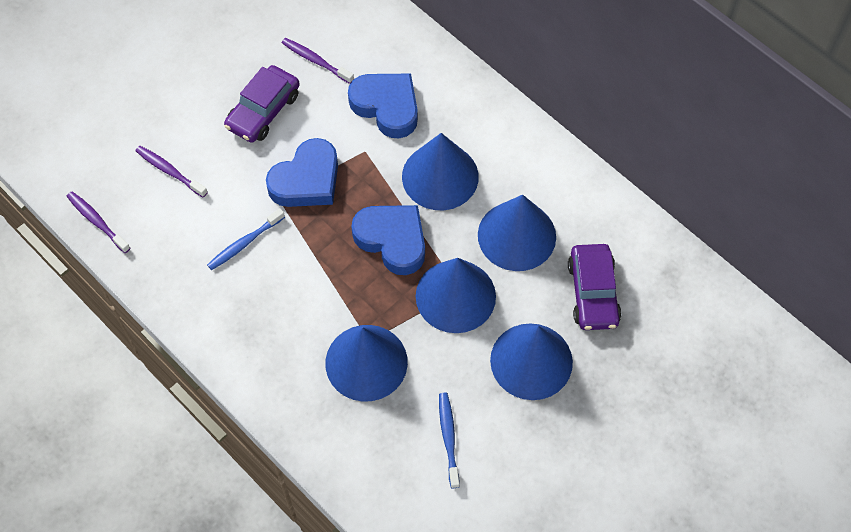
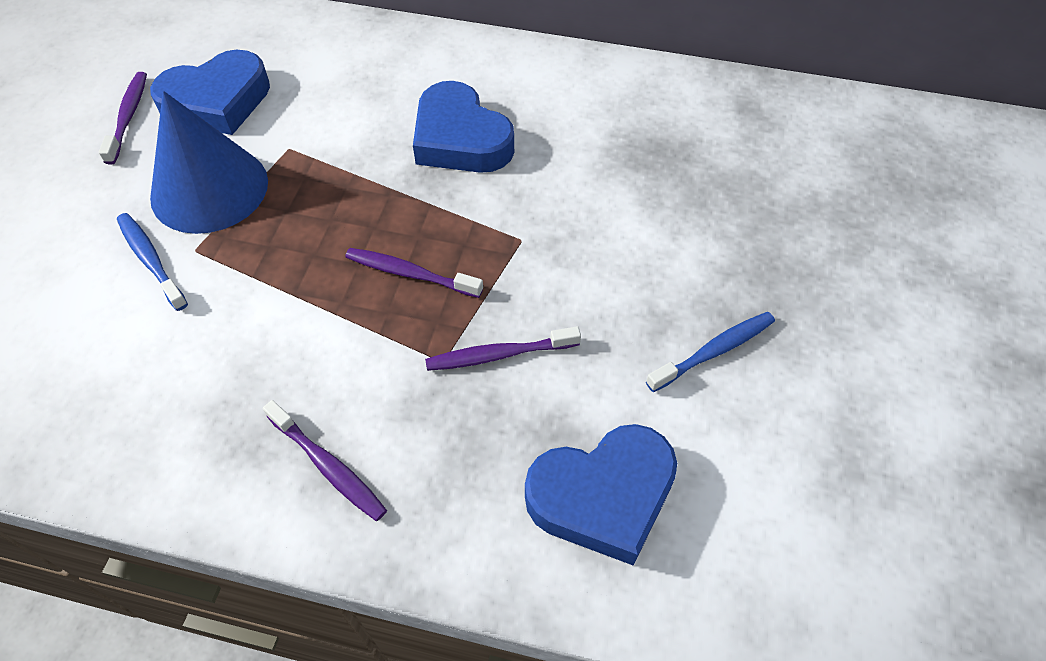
blue cone: [325,325,408,402] [402,133,479,210] [416,258,496,333] [478,195,556,271] [490,323,573,400] = 5 -> [150,91,268,234] = 1
purple car: [224,65,300,143] [568,244,621,330] = 2 -> none = 0
purple toothbrush: [67,191,130,253] [135,146,208,197] [282,38,354,84] = 3 -> [99,72,147,165] [263,400,387,521] [345,248,483,298] [425,326,581,371] = 4

